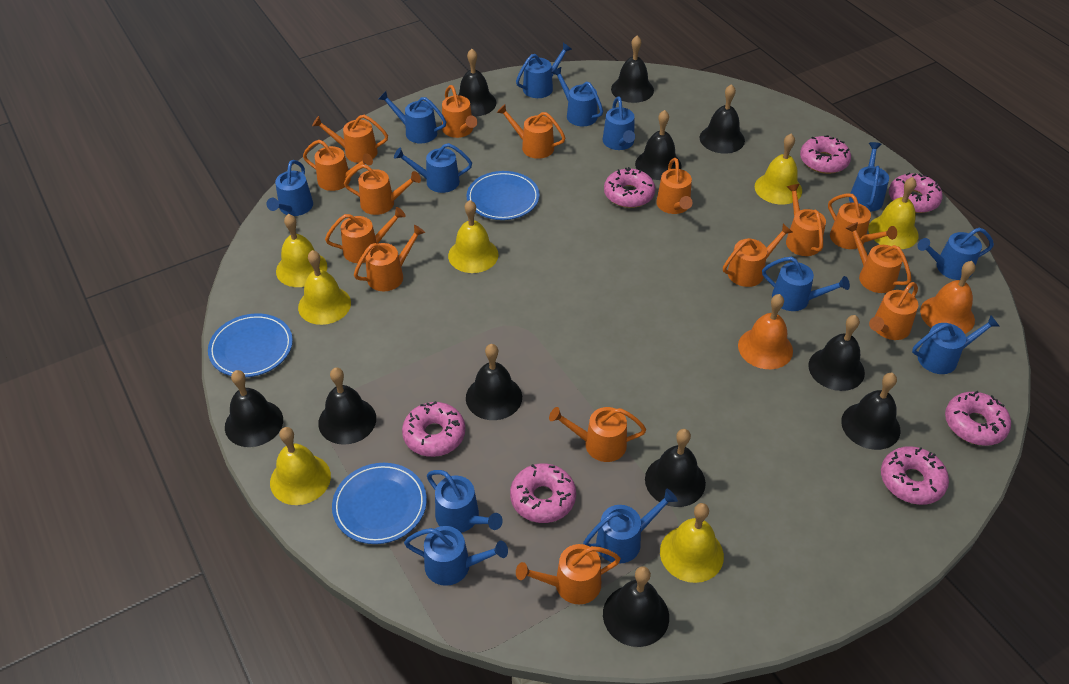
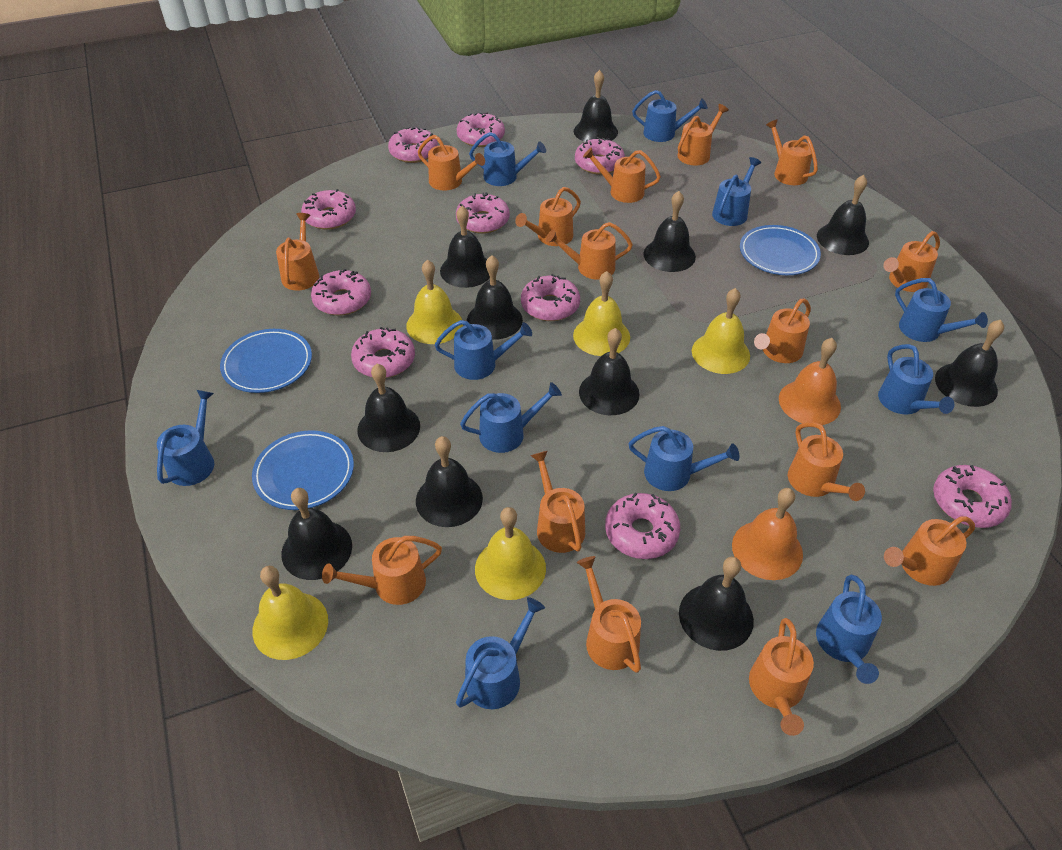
blue watering can: [266,160,313,216] [379,91,446,144] [394,143,472,193] [404,526,508,586] [427,470,503,533] [516,43,572,98] [552,67,603,126] [583,488,678,564] [603,96,635,150] [762,257,850,311] [849,142,889,212] [912,315,1000,374] [917,228,994,280] = 13 -> [157,390,214,486] [435,320,532,380] [456,597,545,709] [460,382,562,453] [469,132,546,186] [629,426,739,491] [632,90,708,142] [712,157,761,226] [816,575,882,684] [878,344,954,415] [895,278,988,342] = 11
pink donut: [402,401,465,457] [510,463,576,523] [604,167,655,208] [800,135,851,174] [881,446,949,505] [889,173,942,213] [945,391,1011,446] = 7 -> [301,189,356,230] [311,269,371,316] [351,327,415,378] [388,127,438,163] [456,192,510,234] [457,112,505,147] [521,274,580,321] [575,137,625,175] [605,492,680,559] [933,465,1012,528] = 10
yellow bell: [270,427,331,505] [276,214,327,287] [298,250,351,325] [448,200,498,273] [660,503,724,583] [755,134,802,205] [868,177,919,249] = 7 -> [252,566,328,660] [406,260,463,344] [475,507,546,600] [573,271,630,356] [692,288,750,374] = 5

